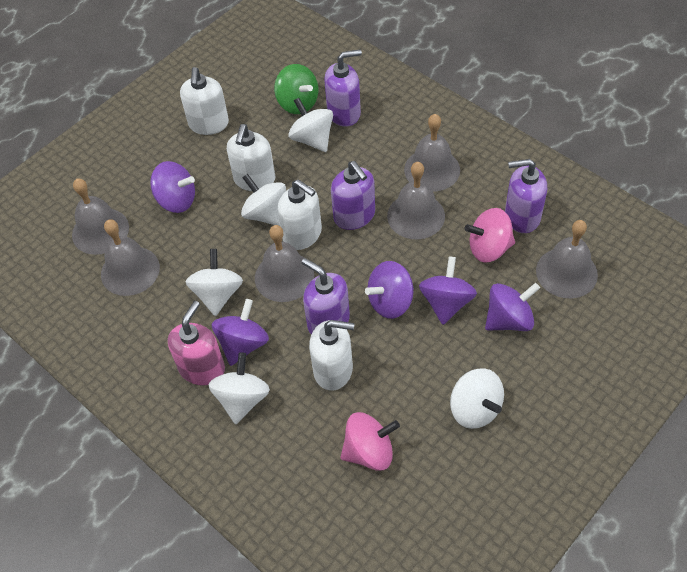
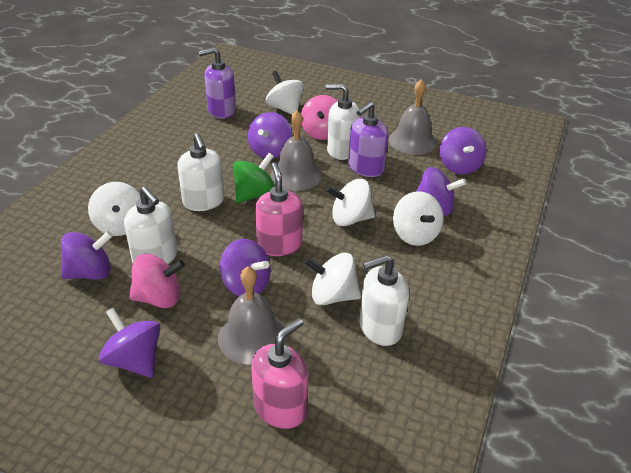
grey bell: [72,179,129,255] [101,220,160,296] [255,225,314,302] [387,162,445,239] [404,114,460,192] [536,220,598,298] = 6 -> [218,266,286,365] [271,110,322,191] [389,79,437,155] = 3
pink soap dispenser: [168,301,225,386] = 1 -> [251,318,308,429] [255,162,303,256] = 2
purple soap dispenser: [302,258,350,334] [324,49,362,127] [331,161,375,230] [505,159,547,233] = 4 -> [198,47,236,119] [348,102,388,177] = 2
purple spinning top: [150,161,195,213] [212,299,269,366] [365,261,414,319] [419,256,477,325] [485,283,540,331] = 5 -> [61,231,113,279] [99,308,160,378] [220,239,271,296] [248,112,292,158] [416,167,467,216] [440,127,486,175] = 6

